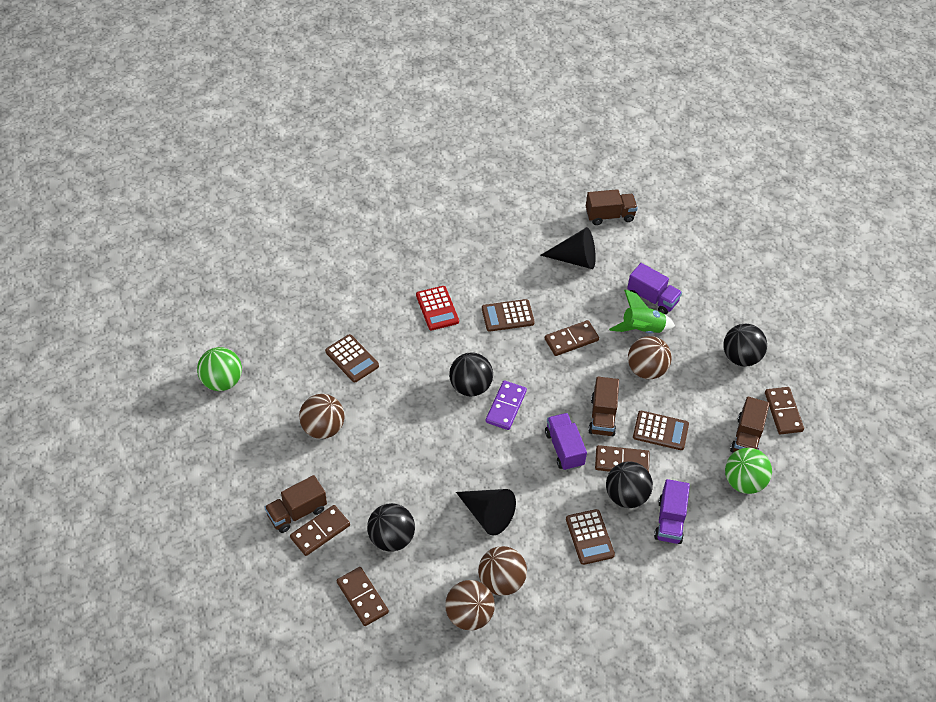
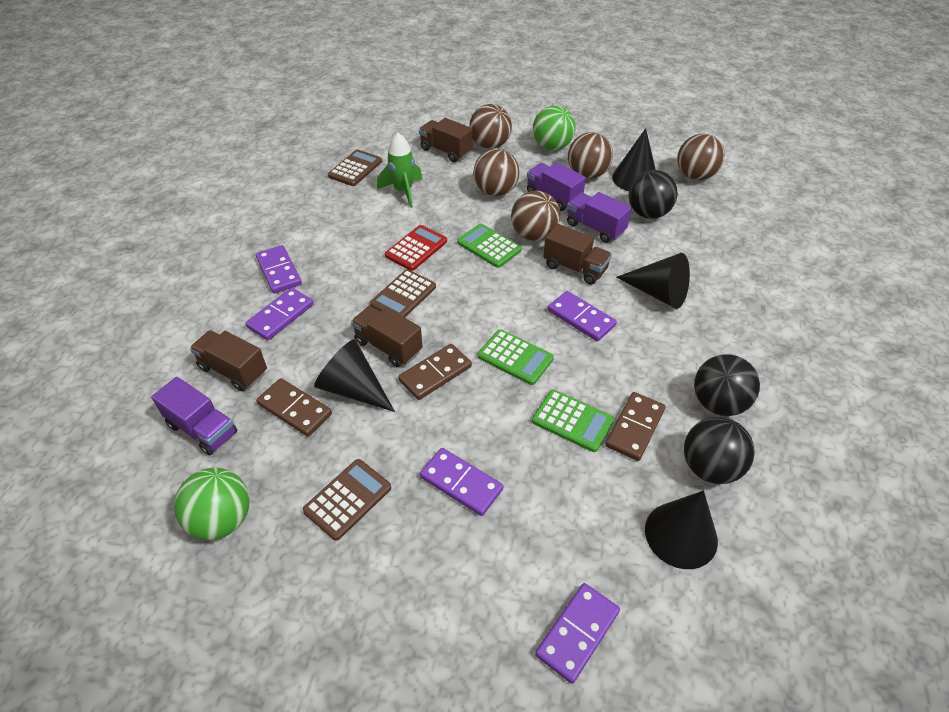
black ball: [367,503,415,552] [449,353,493,396] [606,461,653,508] [723,324,767,367] = 4 -> [629,170,678,219] [684,417,755,484] [694,354,760,416] = 3
black cone: [456,489,516,536] [540,227,596,269] = 2 -> [314,339,395,412] [612,128,656,191] [616,253,690,309] [645,490,718,569] = 4
brown ball: [299,394,345,439] [445,580,495,631] [478,546,527,596] [628,336,672,379] = 4 -> [469,104,512,149] [473,149,519,196] [511,191,560,241] [568,132,613,179] [677,134,725,180] = 5
brown calculator: [325,334,379,383] [482,299,535,332] [566,509,615,565] [633,411,689,450] = 4 -> [303,459,391,541] [328,149,382,186] [370,269,436,317] = 3
brown domino: [290,505,350,556] [337,567,389,626] [545,320,599,356] [595,445,650,472] [765,387,804,434] = 5 -> [256,378,332,437] [398,344,472,400] [605,392,666,461] = 3
green calculator: none = 0 -> [457,224,522,268] [478,330,554,385] [532,390,614,452] = 3
purple domino: [486,381,527,430] = 1 -> [245,288,314,341] [256,245,302,293] [420,448,503,516] [535,583,620,684] [548,291,617,342] = 5

